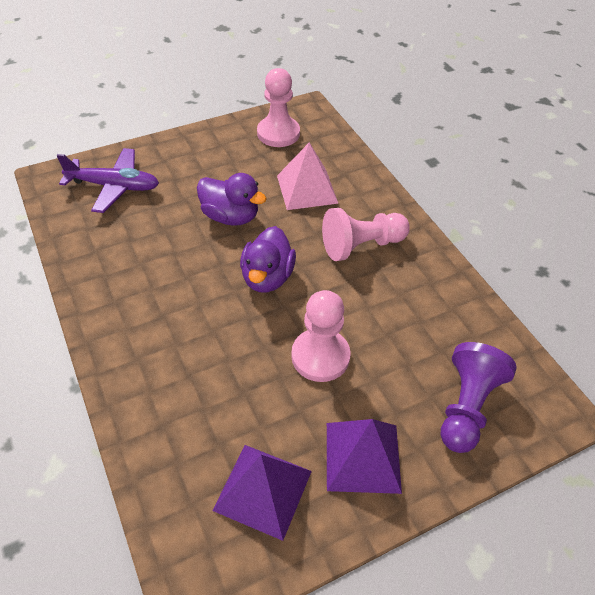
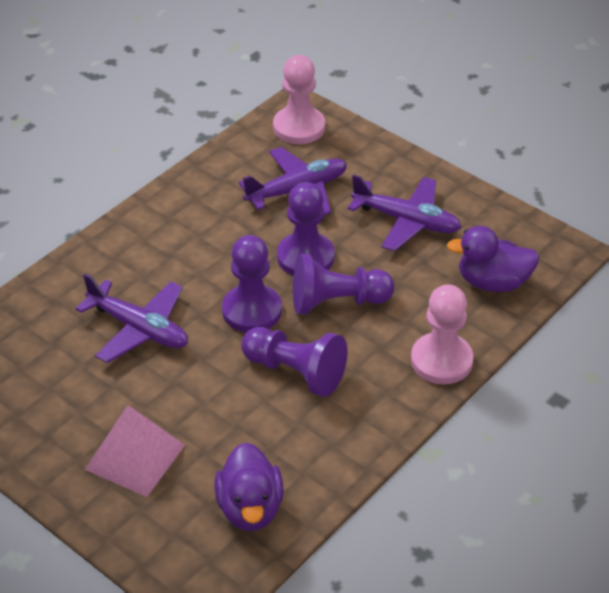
pink pawn: [257,68,300,147] [291,290,351,382] [322,208,410,261] = 3 -> [273,55,325,144] [411,284,473,384] = 2
purple pawn: [441,342,517,453] = 1 -> [222,235,282,332] [242,327,347,397] [277,182,335,275] [293,254,394,314] = 4
purple plane: [56,148,159,213] = 1 -> [75,273,188,363] [239,147,347,215] [347,174,462,251] = 3
purple pyramid: [212,445,312,541] [327,419,402,494] = 2 -> none = 0

